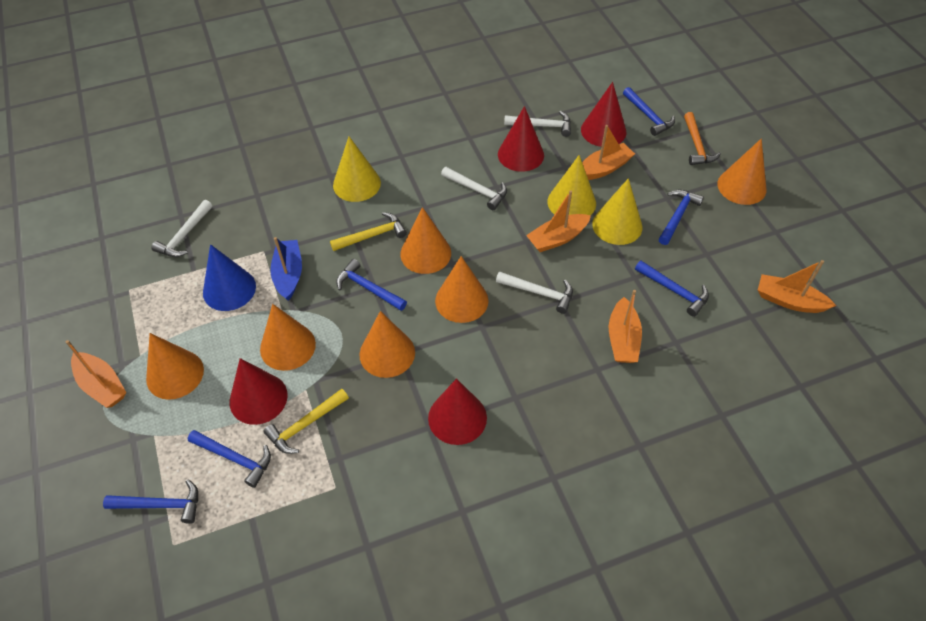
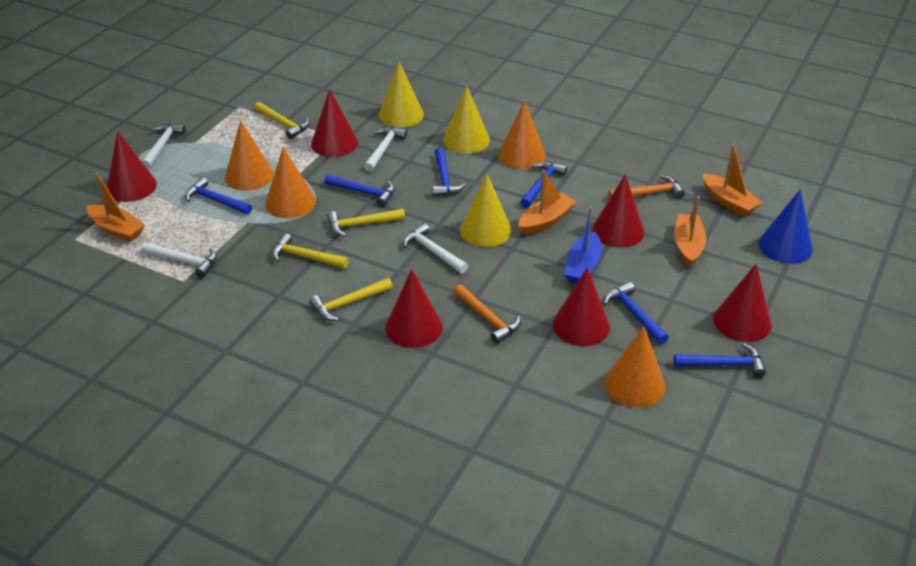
orange boat: [66,340,127,408] [526,190,591,252] [582,125,635,180] [609,290,642,363] [758,260,836,313] = 5 -> [87,173,145,242] [518,170,576,235] [674,196,706,267] [702,144,762,216] = 4
orange cone: [146,333,204,400] [260,304,316,371] [360,311,415,378] [400,207,451,274] [435,256,489,323] [717,139,766,205] = 6 -> [225,121,274,191] [265,147,316,218] [498,101,546,170] [604,326,665,408] = 4
orange hammer: [684,112,721,165] = 1 -> [454,285,521,344] [608,175,685,199] = 2
red cone: [230,358,288,425] [428,378,487,445] [498,106,544,172] [581,82,626,147] = 4 -> [107,131,157,202] [311,89,358,157] [385,269,443,348] [553,268,610,346] [592,174,645,248] [713,264,771,342] = 6
yellow hammer: [263,389,349,454] [330,212,407,251] = 2 -> [254,102,310,139] [272,233,349,269] [309,278,393,321] [327,209,405,237] = 4

